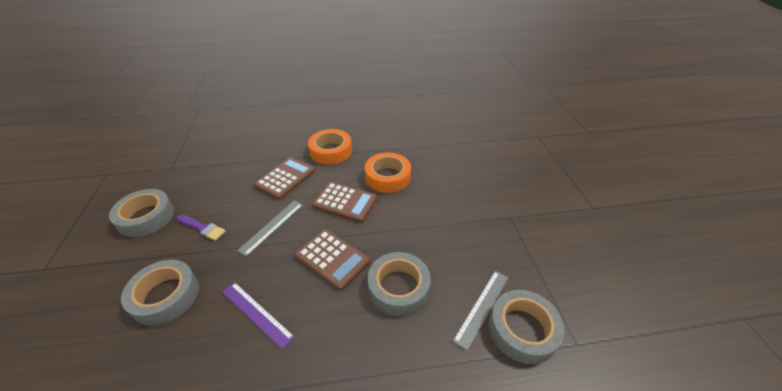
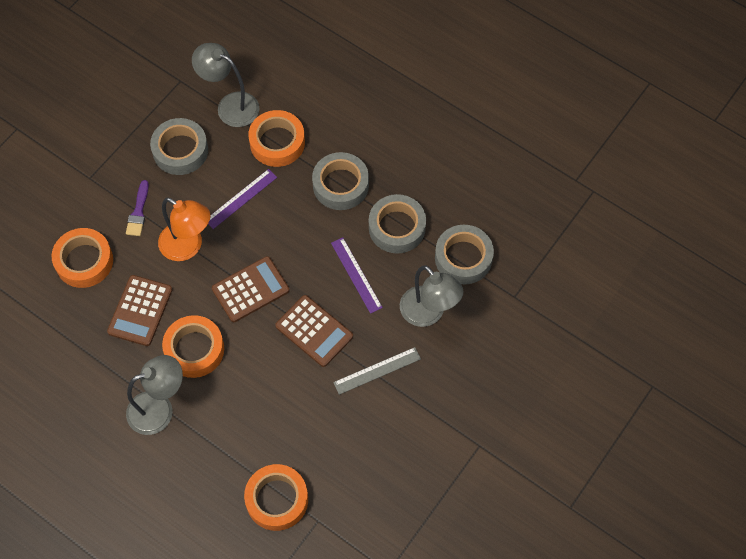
grey lamp: none = 0 -> [126,355,183,435] [192,43,259,127] [400,265,463,327] = 3
grey ruler: [237,200,303,257] [453,271,508,351] = 2 -> [333,347,421,395] = 1
orange lamp: none = 0 -> [158,198,211,261] = 1
orange tape: [308,129,352,165] [365,152,411,193] = 2 -> [52,228,113,288] [162,315,224,378] [244,464,308,531] [248,110,305,167] = 4
purple ruler: [222,282,295,349] = 1 -> [208,169,277,229] [331,237,383,314] = 2

